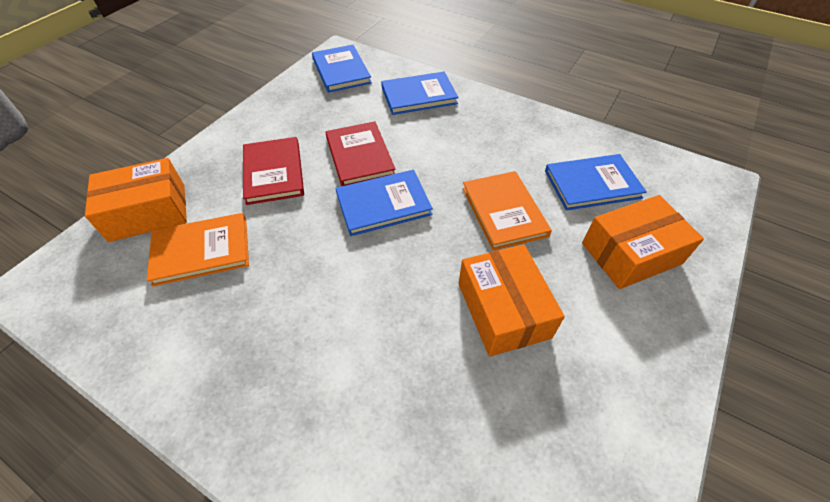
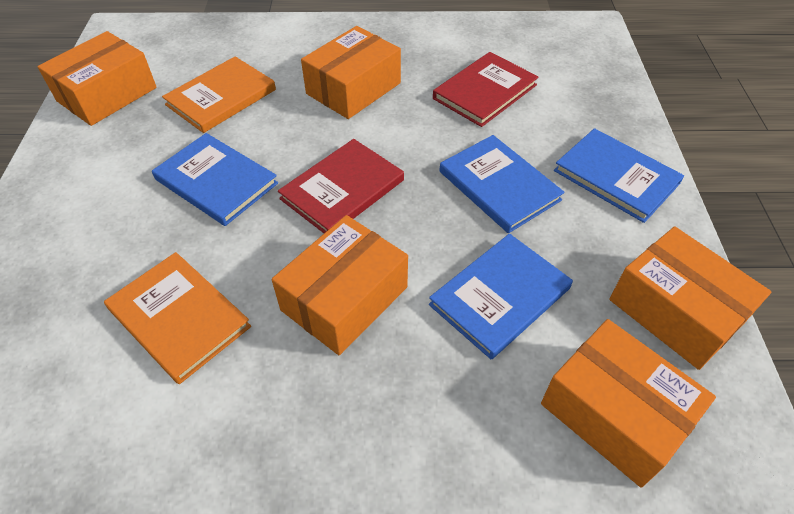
orange box: [85,158,187,242] [459,244,565,357] [582,195,704,289] = 3 -> [37,31,157,126] [272,215,408,355] [301,26,401,119] [541,319,716,488] [609,226,771,370] = 5

